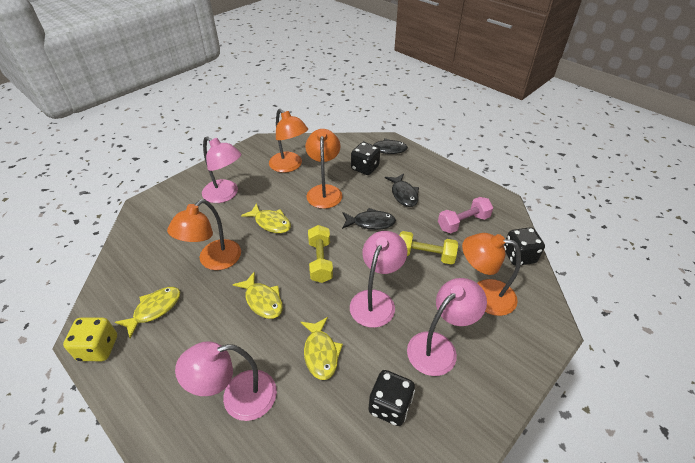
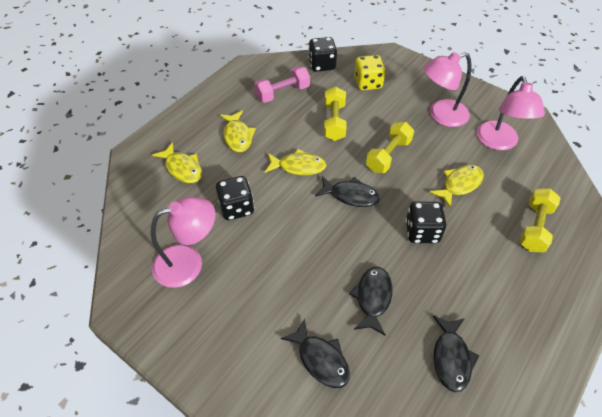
black fish: [342,208,396,230] [363,138,408,154] [385,174,419,207] = 3 -> [281,318,350,388] [315,176,380,207] [349,267,393,336] [433,315,479,392] = 4
orange lamp: [167,199,241,270] [269,109,308,173] [305,129,342,209] [462,233,521,316] = 4 -> none = 0
pink lamp: [175,341,277,421] [202,136,242,203] [350,231,407,328] [407,278,487,376] = 4 -> [151,197,215,288] [424,52,472,127] [476,76,545,150] = 3
yellow dumbbell: [308,225,333,283] [399,231,458,265] = 2 -> [324,87,347,141] [366,122,414,173] [519,188,561,252] = 3

